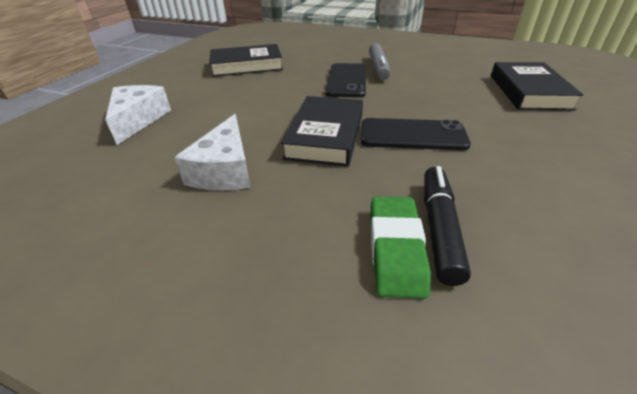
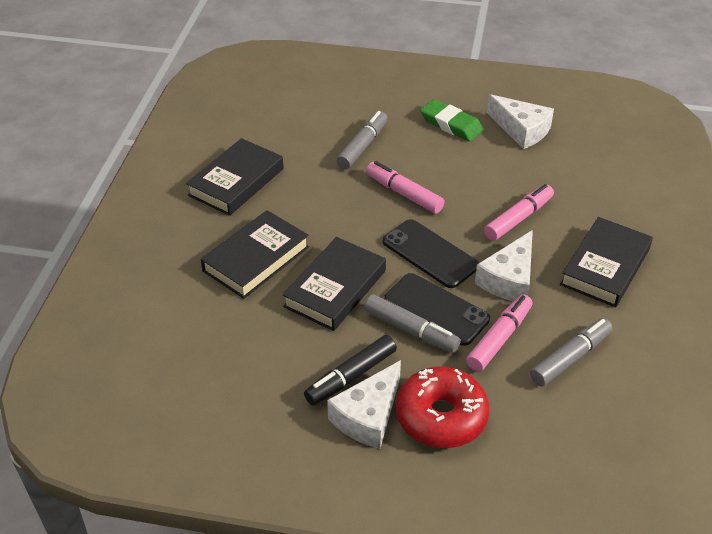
black book: [209,44,283,77] [281,96,363,167] [491,62,583,111] = 3 -> [186,138,284,216] [201,210,309,299] [282,237,386,331] [560,217,653,307] = 4
grey marker: [369,43,390,80] = 1 -> [336,111,387,169] [364,294,461,353] [530,318,612,387] = 3
pink marker: none = 0 -> [366,161,445,213] [466,294,533,372] [484,184,554,241] = 3
red donut: none = 0 -> [396,366,490,448] = 1
white cheese: [105,85,171,145] [174,114,251,190] = 2 -> [327,360,401,449] [475,230,533,301] [487,94,554,149] = 3

